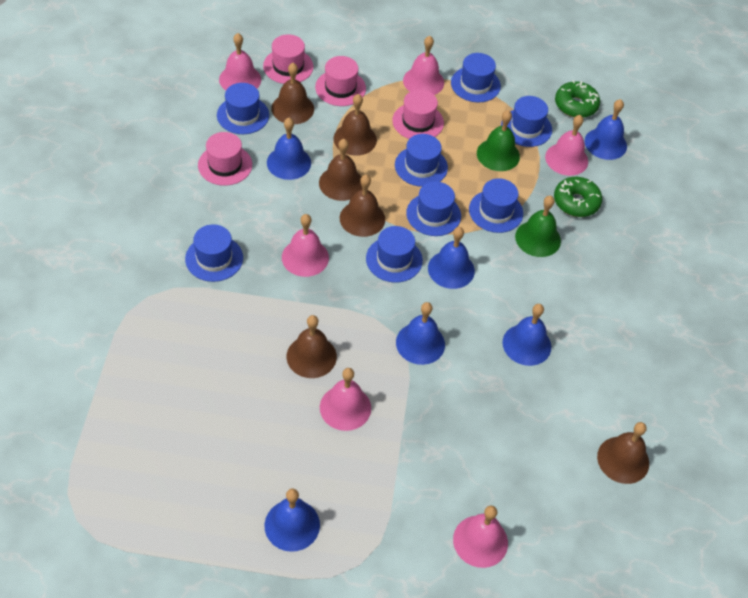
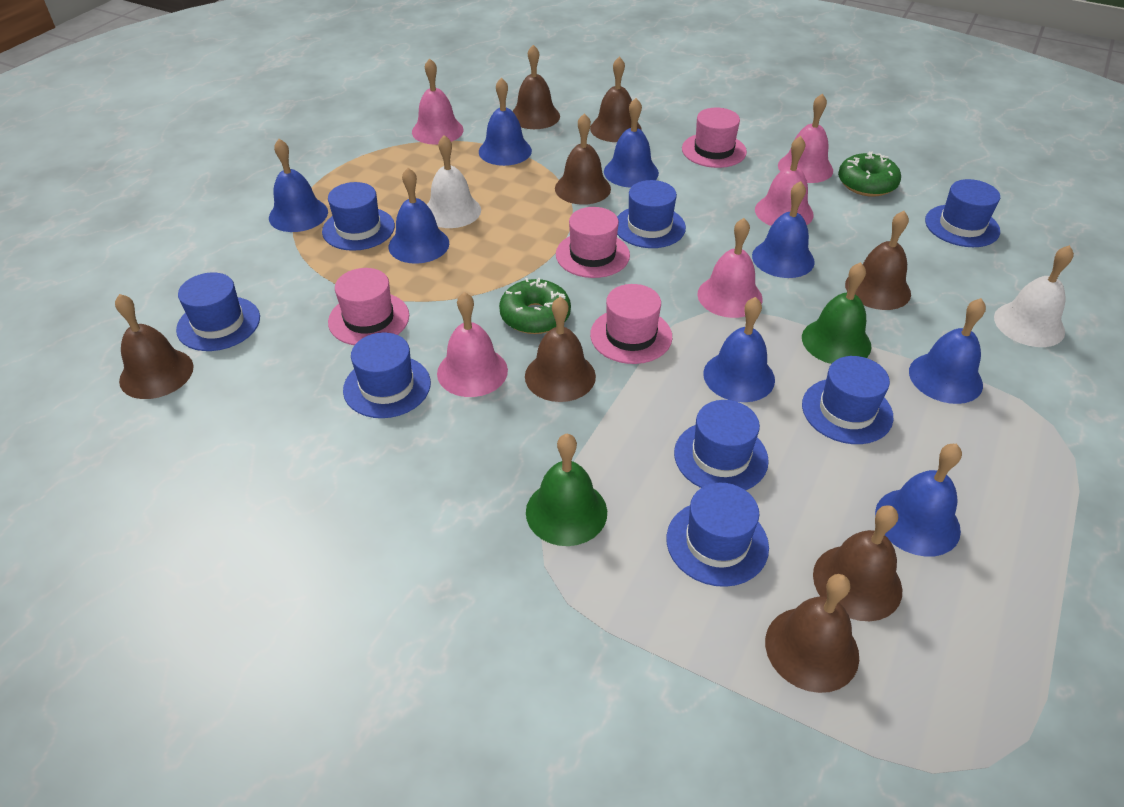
blue bell: [264,488,320,552] [267,118,311,180] [396,302,445,365] [428,227,475,289] [503,304,551,366] [585,99,627,160] = 6 -> [269,139,328,232] [389,168,449,264] [479,78,532,166] [604,98,659,188] [703,297,775,402] [752,181,815,278] [875,444,962,557] [909,298,986,404] = 8
brown bell: [271,63,314,124] [286,315,337,378] [319,139,362,201] [333,94,377,156] [340,175,385,237] [597,422,649,484] = 6 -> [115,294,194,399] [512,45,560,129] [525,297,596,402] [555,113,611,205] [590,56,642,142] [765,574,859,693] [813,505,902,621] [845,211,911,310] = 8
pink bell: [219,33,261,90] [282,214,329,277] [320,368,371,431] [403,36,444,95] [453,506,508,568] [545,115,588,176] = 6 -> [412,58,464,145] [437,292,508,397] [697,218,763,318] [755,136,814,226] [778,94,833,183] = 5
white bell: none = 0 -> [427,135,481,228] [994,245,1074,347] = 2

